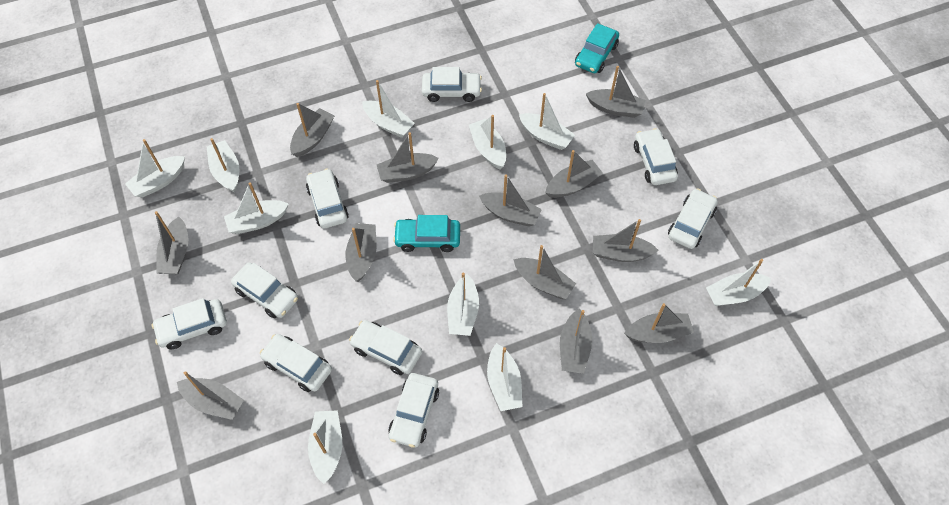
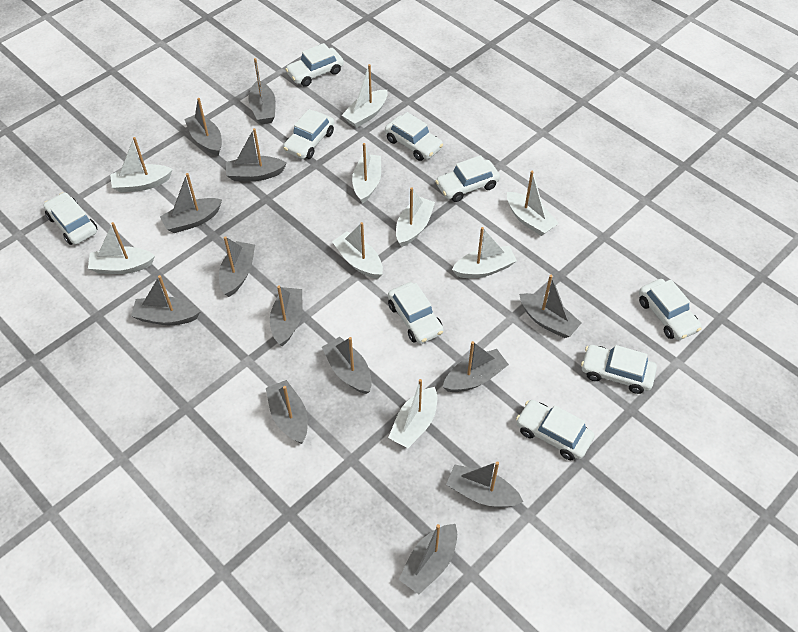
grey boat: [155,211,188,274] [177,371,244,420] [290,103,335,157] [345,223,377,282] [377,132,439,183] [479,174,542,227] [513,245,576,299] [545,150,603,198] [560,308,592,374] [586,66,646,118] [593,219,659,262] [624,303,694,343] = 12 -> [131,275,201,325] [160,173,222,233] [184,98,222,156] [219,236,255,297] [226,128,287,181] [249,58,276,124] [266,380,308,444] [270,285,303,346] [322,337,372,394] [398,524,457,594] [443,341,509,392] [446,461,523,507] [519,275,581,338] = 13
turquoise car: [393,215,460,252] [575,23,619,73] = 2 -> none = 0
white boat: [125,139,185,198] [206,138,239,193] [224,182,289,234] [308,410,342,484] [362,80,415,138] [447,272,479,336] [469,115,506,169] [487,343,522,411] [519,93,575,150] [706,259,771,306] = 10 -> [88,222,155,274] [110,137,173,193] [332,222,383,279] [342,64,388,128] [352,143,381,204] [388,379,437,448] [396,187,435,247] [452,227,517,278] [507,171,559,236] = 9

